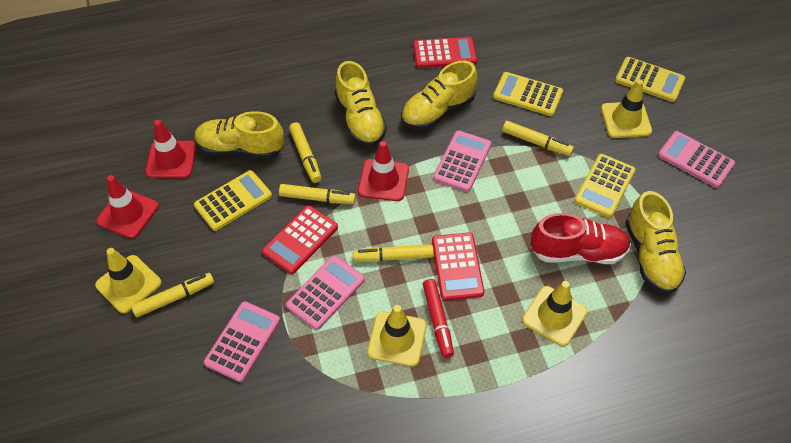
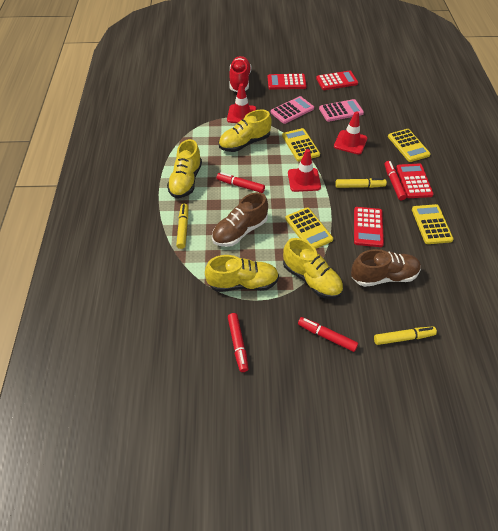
brown shoe: none = 0 -> [212,192,268,247] [351,249,421,287] = 2
pink calculator: [204,301,280,382] [286,256,365,330] [433,130,491,192] [658,131,735,188] = 4 -> [271,96,314,124] [319,99,364,122] = 2
red calculator: [262,205,338,274] [413,37,477,68] [432,233,484,301] = 3 -> [268,74,307,89] [316,71,358,90] [354,207,384,247] [396,163,434,198] = 4
red marker: [423,279,454,358] = 1 -> [217,172,265,193] [228,313,248,372] [298,317,358,352] [384,161,407,200] = 4
yellow marker: [131,273,214,317] [279,184,356,204] [289,122,322,183] [353,244,434,262] [502,121,574,156] = 5 -> [176,204,188,249] [335,178,387,188] [374,327,437,345] = 3
yellow traffic cone: [95,248,162,313] [367,305,427,367] [522,281,587,346] [601,79,652,138] = 4 -> none = 0

